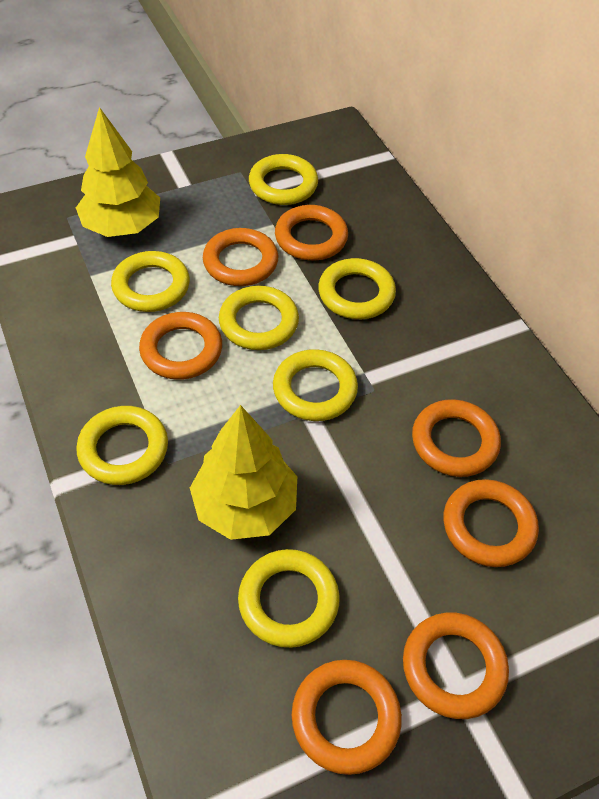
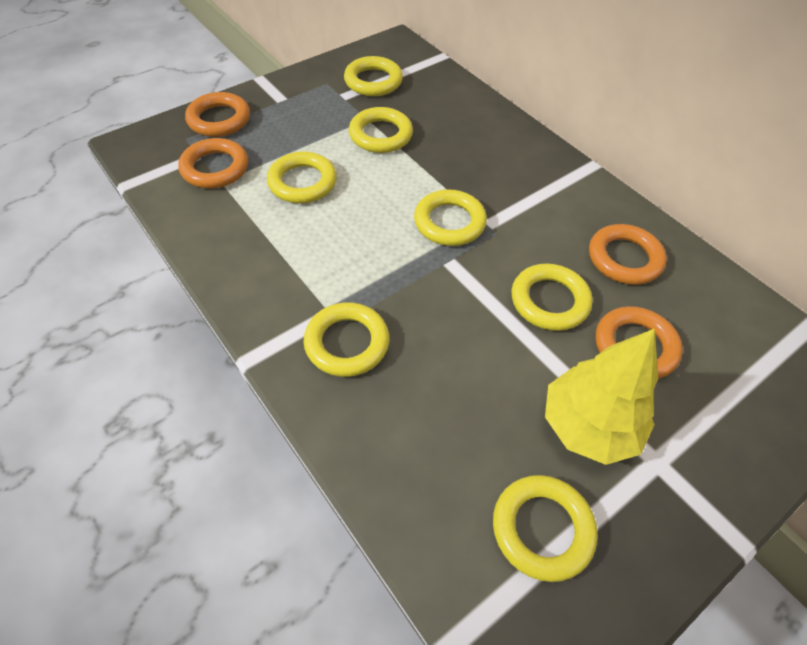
orange ring: [139,312,222,380] [203,228,278,286] [275,205,348,261] [292,660,402,775] [403,612,509,719] [412,399,501,477] [443,479,539,567] = 7 -> [178,138,248,188] [185,92,250,137] [589,224,667,285] [596,306,683,379] = 4
yellow tree: [76,107,160,237] [190,405,297,540] = 2 -> [545,328,658,465] = 1

